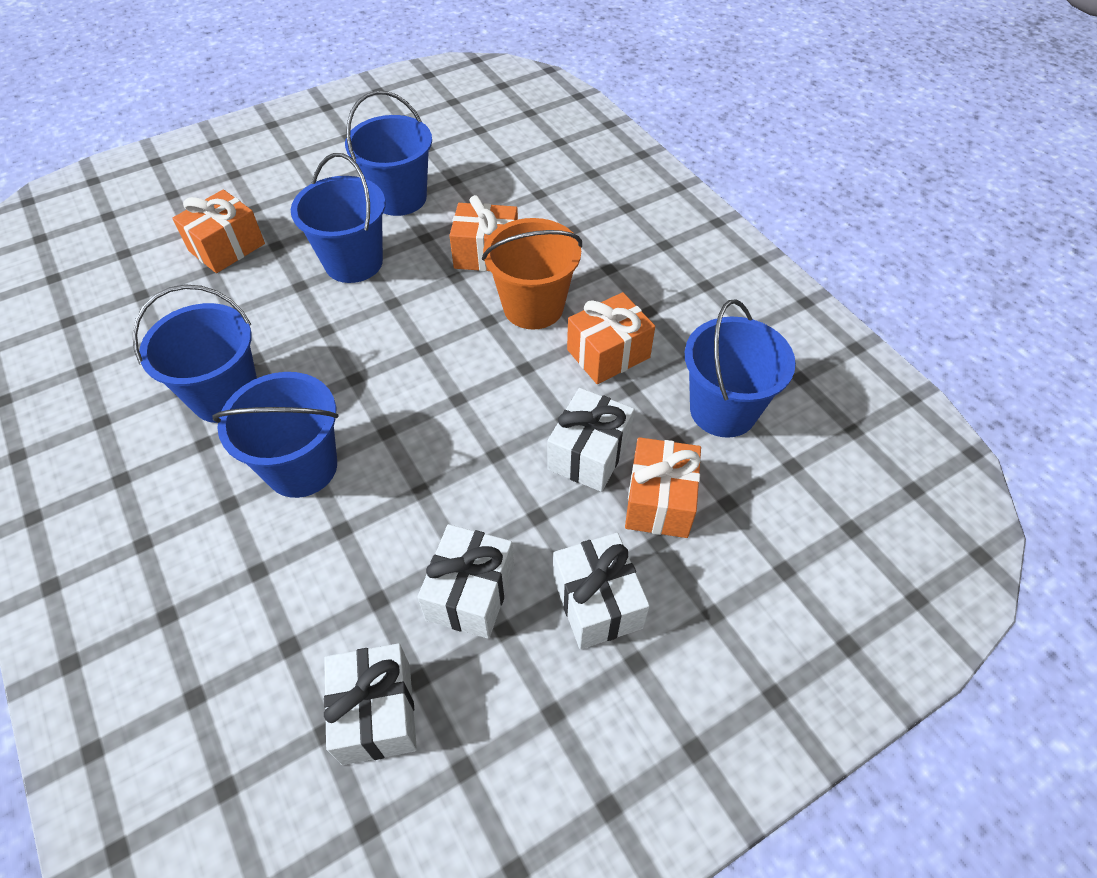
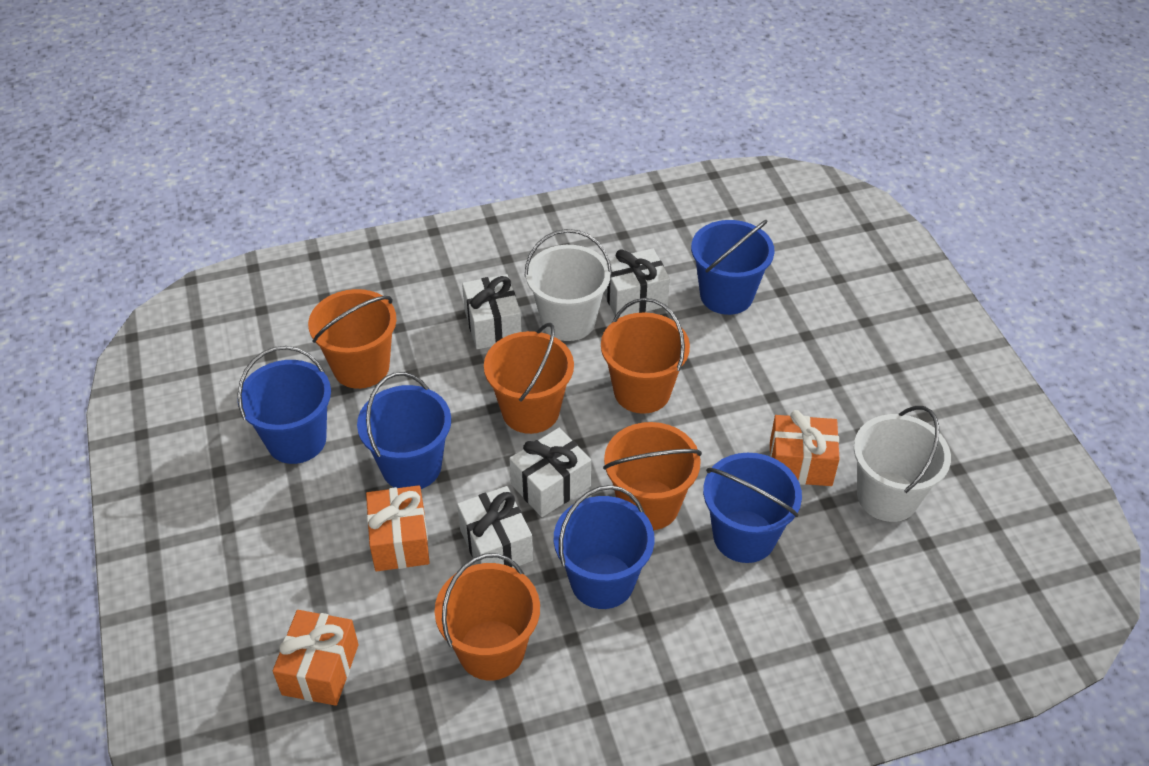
orange bucket: [482,218,582,329] = 1 -> [308,289,397,389] [435,553,540,680] [484,323,574,434] [601,298,690,414] [603,422,702,530] = 5
orange gift: [172,189,265,273] [449,195,518,271] [567,292,655,384] [625,437,701,538] = 4 -> [273,610,359,706] [366,485,430,571] [770,410,840,486] = 3
white bucket: none = 0 -> [524,229,612,341] [854,406,951,522] = 2

